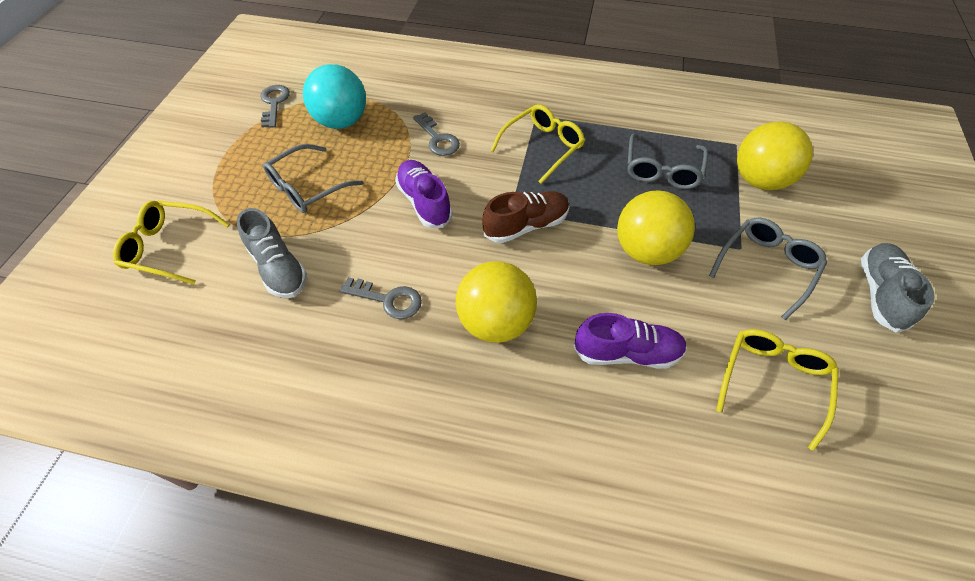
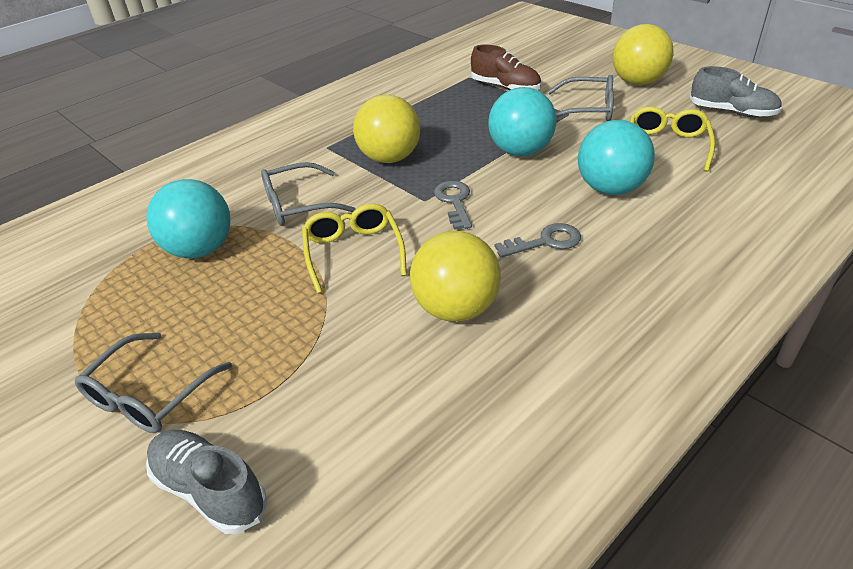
grey key: [261,85,290,128] [340,277,422,319] [413,113,460,156] = 3 -> [434,181,472,230] [495,223,581,258] = 2
purple shoe: [395,160,453,228] [573,313,687,369] = 2 -> none = 0
turquoise ball: [303,64,366,129] = 1 -> [146,179,231,258] [488,87,556,156] [578,120,655,195] = 3
yellow glasses: [113,201,230,285] [490,104,585,184] [716,329,839,451] = 3 -> [302,204,407,294] [630,106,715,172] = 2

